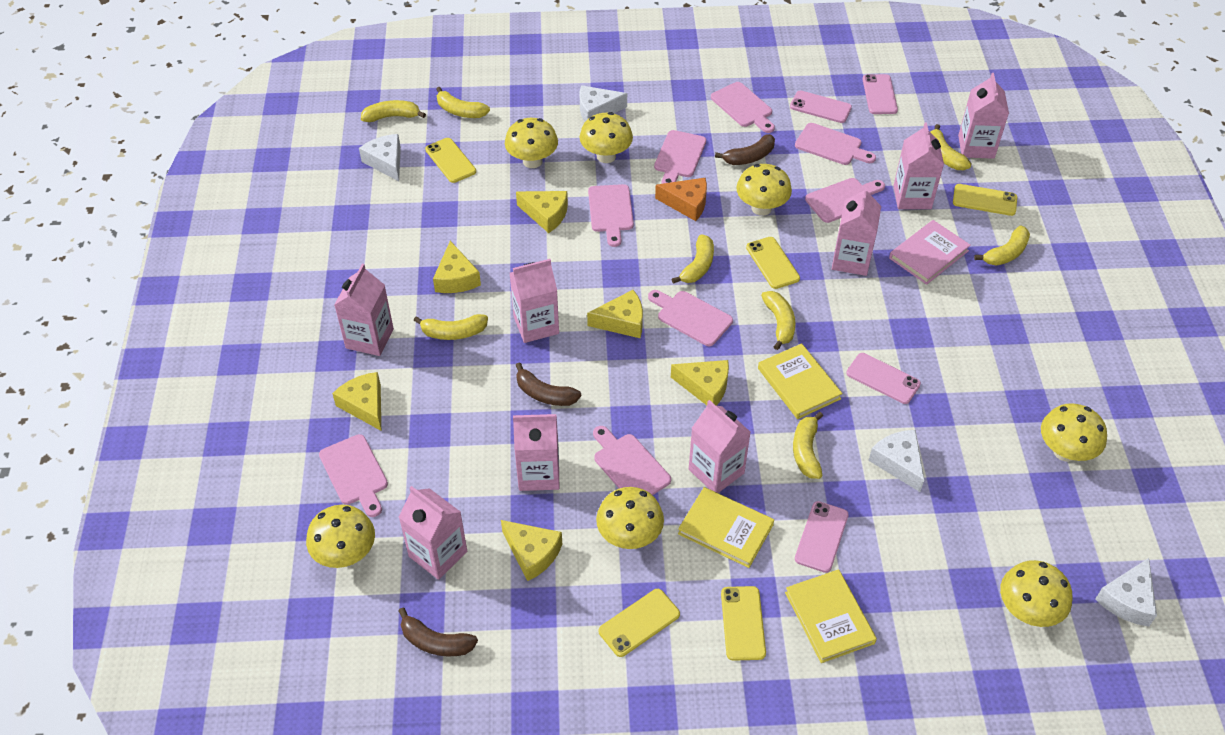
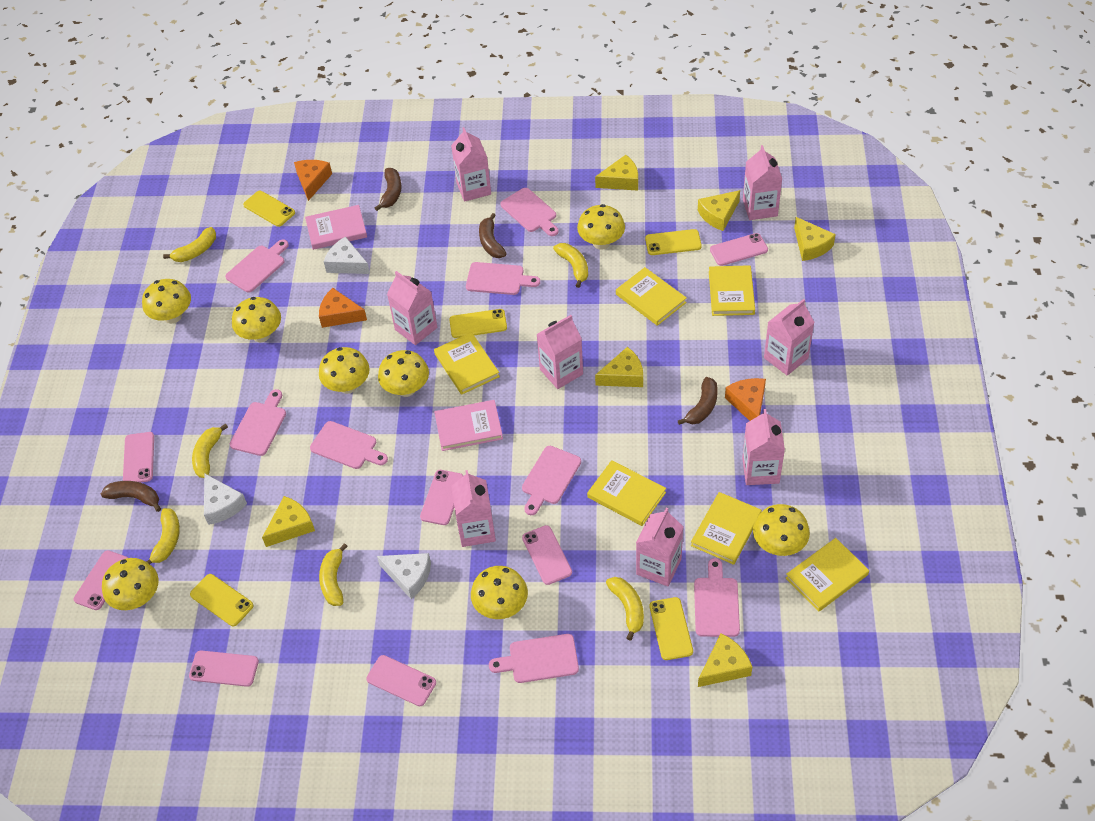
brown banana: [398,608,478,656] [516,362,581,406] [715,134,775,165] = 3 -> [101,481,161,512] [375,168,402,211] [479,213,507,258] [678,377,718,425] = 4
orange cheese: [655,178,707,221] = 1 -> [294,160,332,201] [319,288,367,328] [725,378,766,421] = 3
pink book: [889,220,971,285] = 1 -> [305,205,367,250] [434,400,503,451] = 2
pink phone: [790,90,852,123] [795,501,849,573] [846,353,921,404] [862,74,898,114] = 4 -> [74,550,128,610] [123,432,154,483] [189,650,259,687] [366,655,436,706] [420,470,463,525] [522,525,572,585] [710,233,768,266] = 7
white cheese: [359,134,401,181] [580,85,627,121] [868,430,924,492] [1095,558,1157,627] = 4 -> [204,473,247,525] [324,237,370,274] [377,553,431,599] = 3
yellow banana: [361,100,426,122] [414,314,488,340] [436,87,490,118] [672,235,714,284] [761,291,795,350] [793,412,823,479] [930,124,972,170] [974,226,1030,266] = 8 -> [146,508,180,564] [163,227,216,262] [192,423,228,478] [319,543,348,606] [553,243,588,288] [606,577,644,641] = 6
yellow book: [678,487,774,568] [758,343,843,419] [785,569,877,663] = 3 -> [434,332,500,395] [587,460,666,526] [616,267,686,326] [691,492,762,565] [709,265,755,316] [786,538,869,612] = 6
yellow mushroom: [306,505,375,568] [505,118,558,168] [580,112,633,163] [596,487,664,549] [736,164,792,216] [1000,560,1072,627] [1041,403,1107,462] = 7 -> [102,558,158,610] [142,279,191,324] [232,297,281,342] [319,347,370,394] [378,350,429,397] [471,566,528,619] [577,204,625,250] [753,504,810,556] = 8

